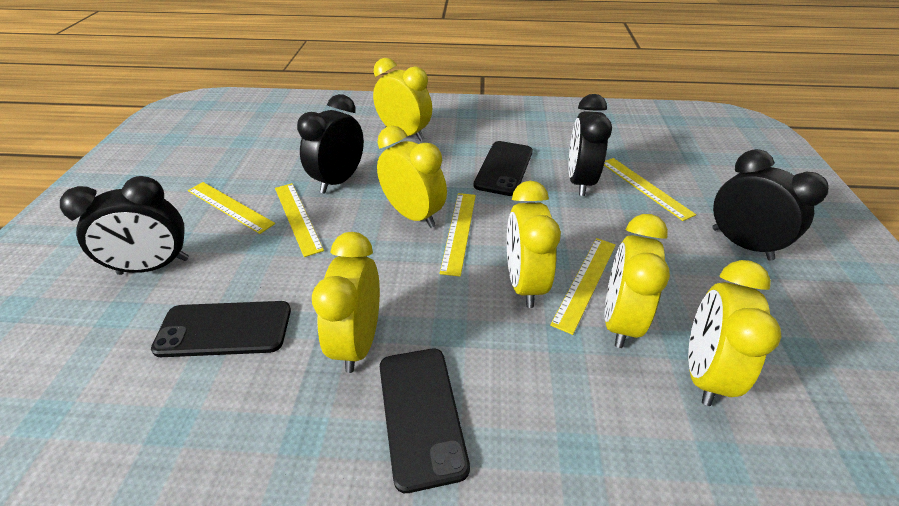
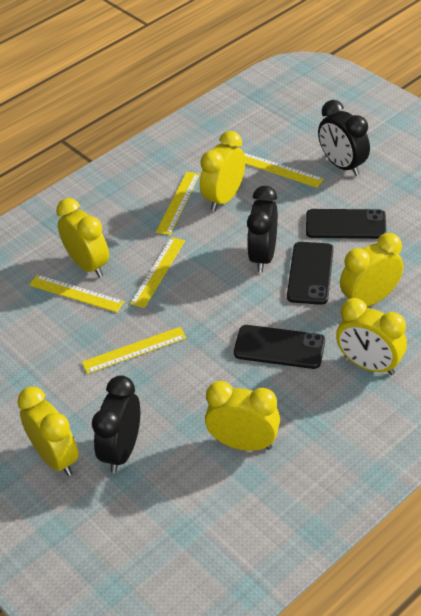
black clock: [60,176,189,275] [297,94,364,194] [568,94,612,196] [712,149,829,260] = 4 -> [92,376,140,473] [247,186,278,272] [318,100,370,176] = 3

